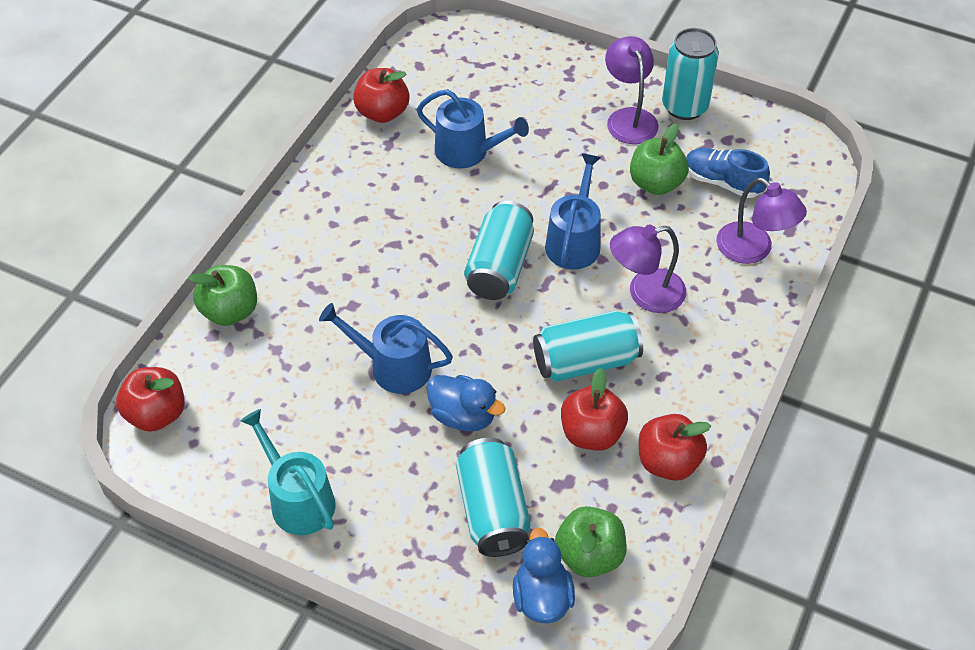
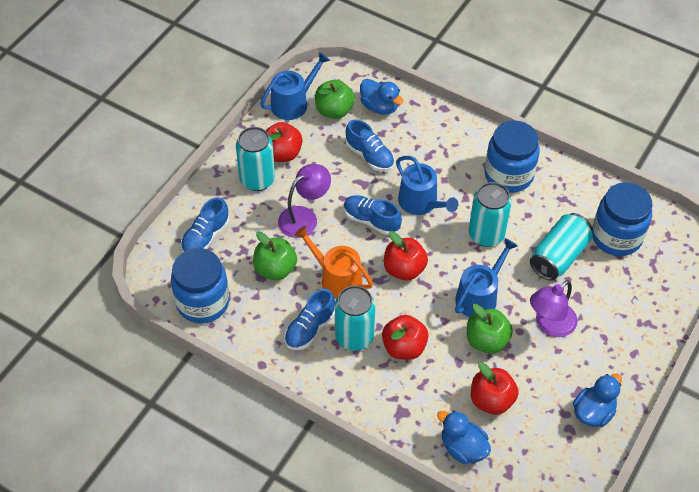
blue duck: [426,375,505,432] [513,528,575,624] = 2 -> [360,79,404,115] [437,411,491,464] [573,373,622,427] = 3
blue jar: none = 0 -> [171,248,229,323] [485,121,540,193] [592,182,653,256] = 3
blue shoe: [686,148,770,198] = 1 -> [181,197,229,252] [284,289,335,350] [344,195,402,235] [346,119,395,171] = 4
orange watering can: none = 0 -> [294,226,373,299] = 1
purple lamp: [605,36,659,144] [610,225,686,313] [716,177,807,264] = 3 -> [278,164,331,238] [530,280,577,337] = 2
turquoise watering can: [240,409,336,535] = 1 -> none = 0

